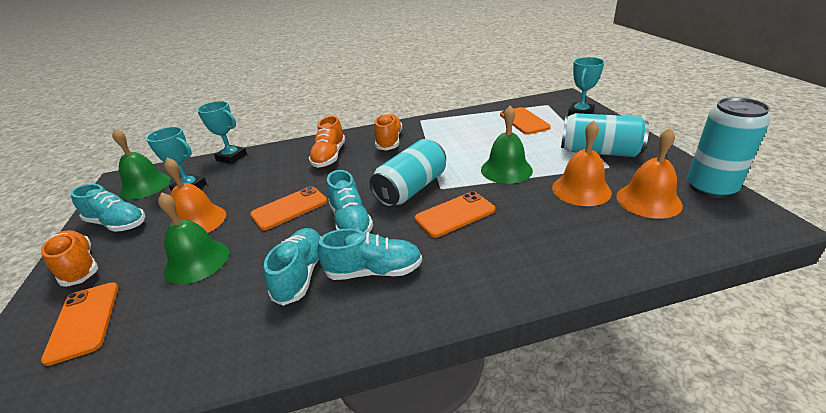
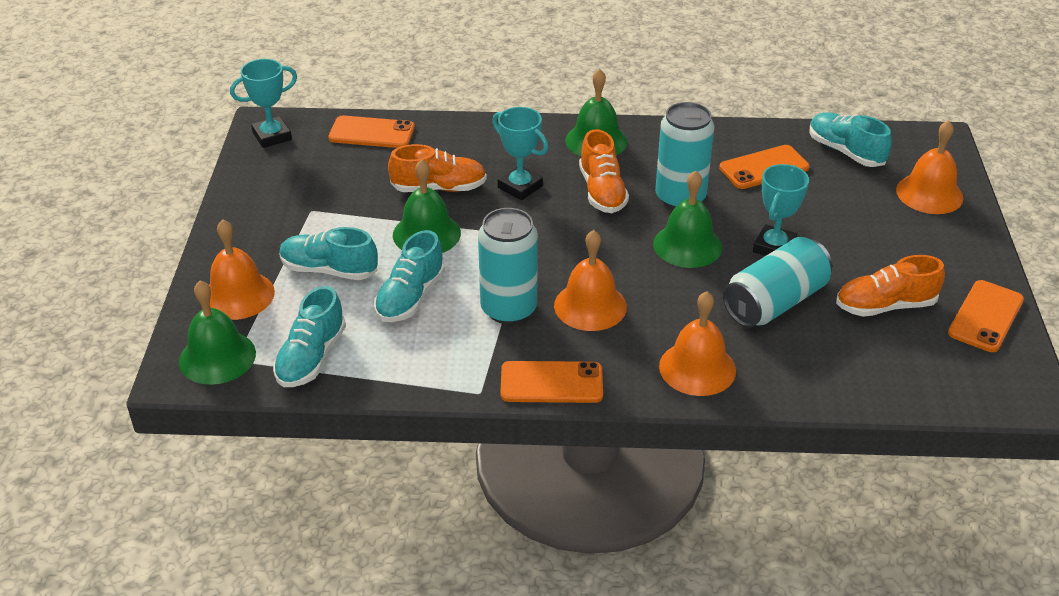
green bell: [112,129,171,200] [158,192,229,284] [481,106,533,184] = 3 -> [179,281,256,385] [393,159,461,253] [565,69,628,156] [653,171,722,268] = 4
orange bell: [164,157,226,233] [552,120,612,206] [616,128,683,219] = 3 -> [209,220,275,320] [554,230,627,331] [659,291,736,396] [896,120,963,214] = 4

